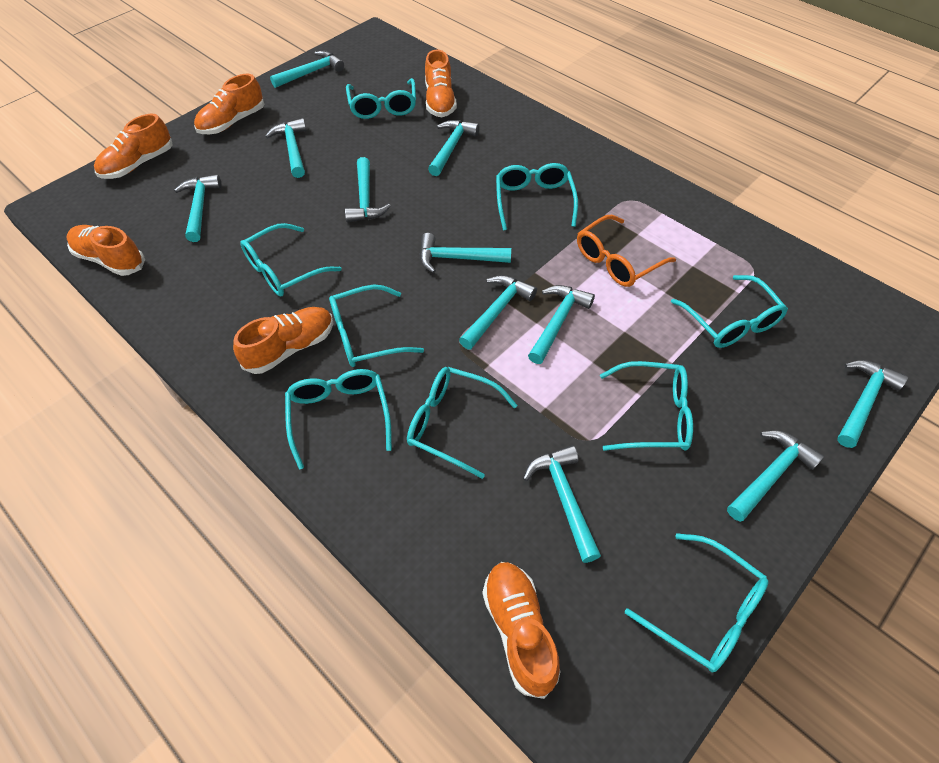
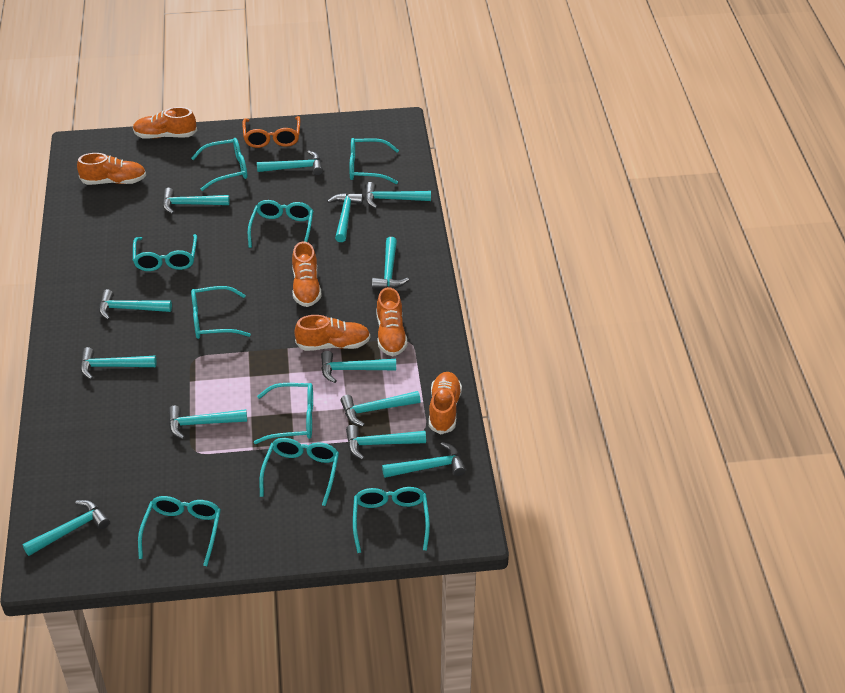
turquoise hammer: [174,174,221,242] [265,118,307,178] [270,51,344,88] [345,157,391,223] [419,233,511,273] [428,120,480,176] [459,275,537,350] [523,445,601,563] [528,285,595,364] [727,431,824,522] [837,360,908,448] = 11 -> [22,500,110,556] [80,347,156,380] [99,289,172,320] [162,188,230,214] [168,406,247,439] [257,151,323,175] [321,351,396,383] [327,193,363,242] [340,391,421,427] [346,425,426,460] [365,182,431,208] [372,237,409,289] [382,442,466,478] = 13

